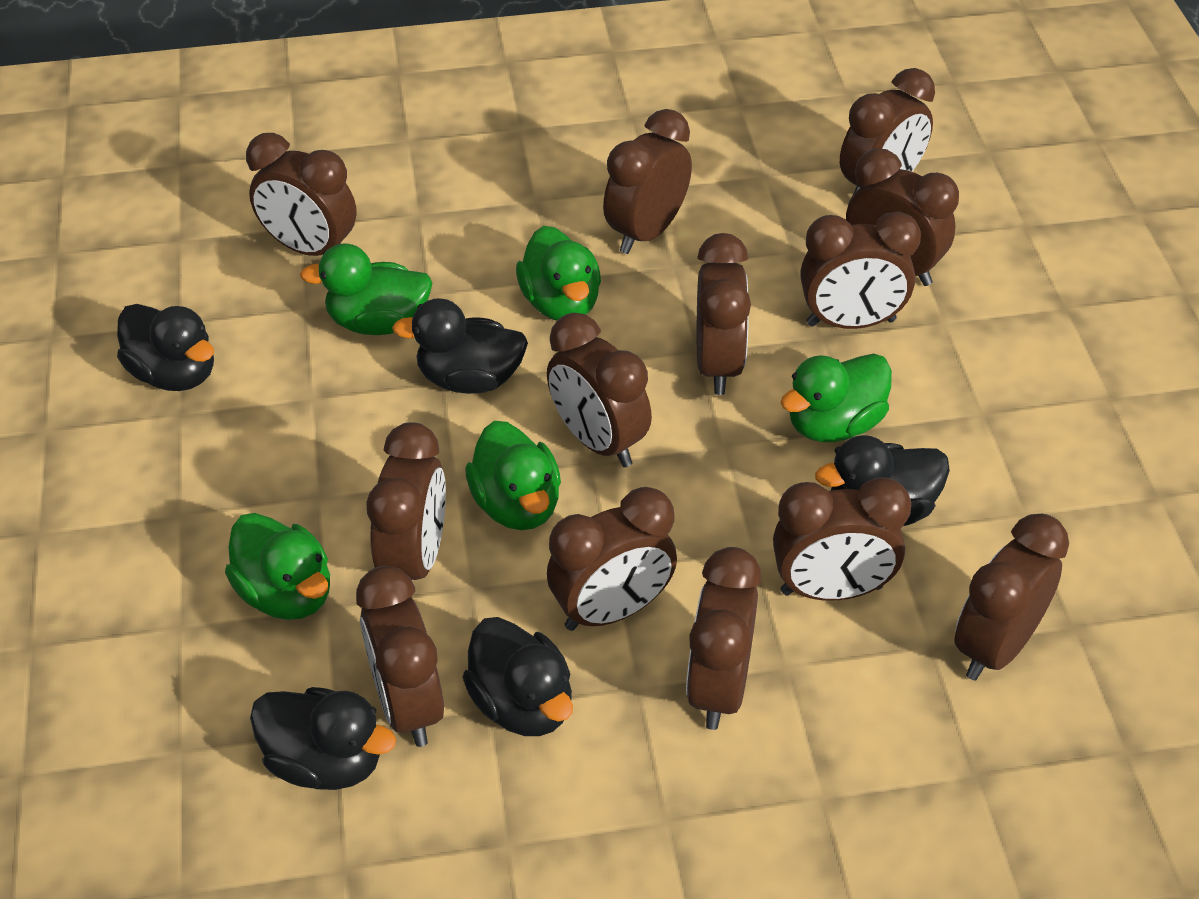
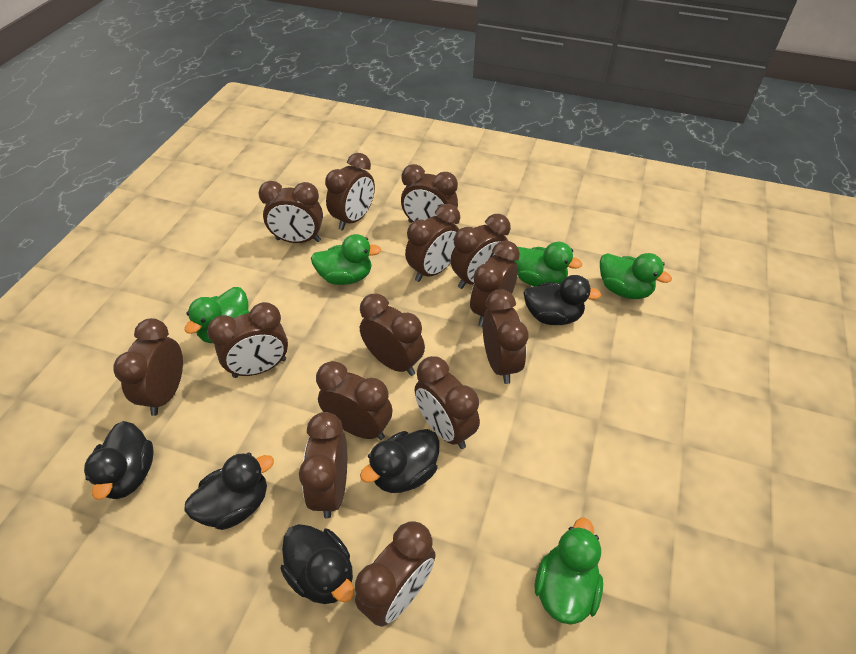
brown clock: [246,133,357,256] [356,566,444,747] [366,422,446,580] [547,313,652,467] [547,487,677,631] [603,109,692,254] [686,547,762,730] [697,233,751,395] [773,477,911,601] [800,211,921,329] [840,68,935,193] [846,149,959,286] [954,514,1069,680] = 13 -> [113,318,183,416] [207,302,288,378] [259,181,323,243] [299,412,347,519] [316,361,393,440] [325,153,375,230] [355,521,436,627] [360,294,425,376] [401,164,458,223] [405,204,460,282] [415,356,480,449] [451,214,511,289] [470,240,520,327] [483,290,529,384] = 14

